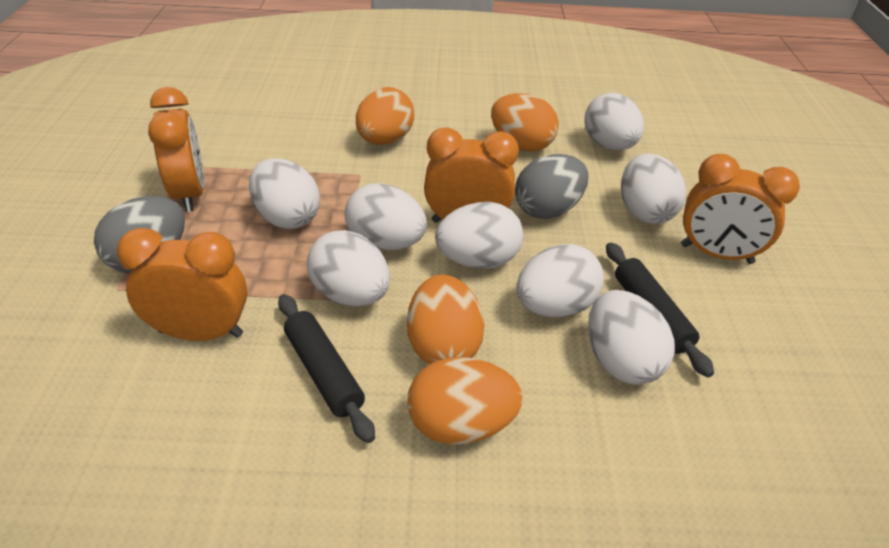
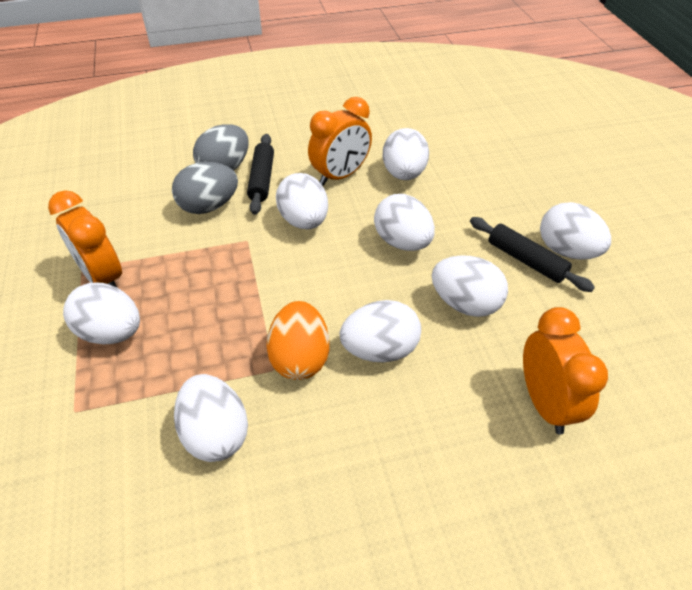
orange clock: [117,228,247,341] [148,87,204,212] [424,127,519,223] [681,154,800,264] = 4 -> [48,190,122,287] [308,97,372,186] [523,307,608,434] = 3
orange egg: [356,87,414,145] [407,274,484,364] [407,357,523,445] [491,93,559,151] = 4 -> [266,301,329,380] = 1

